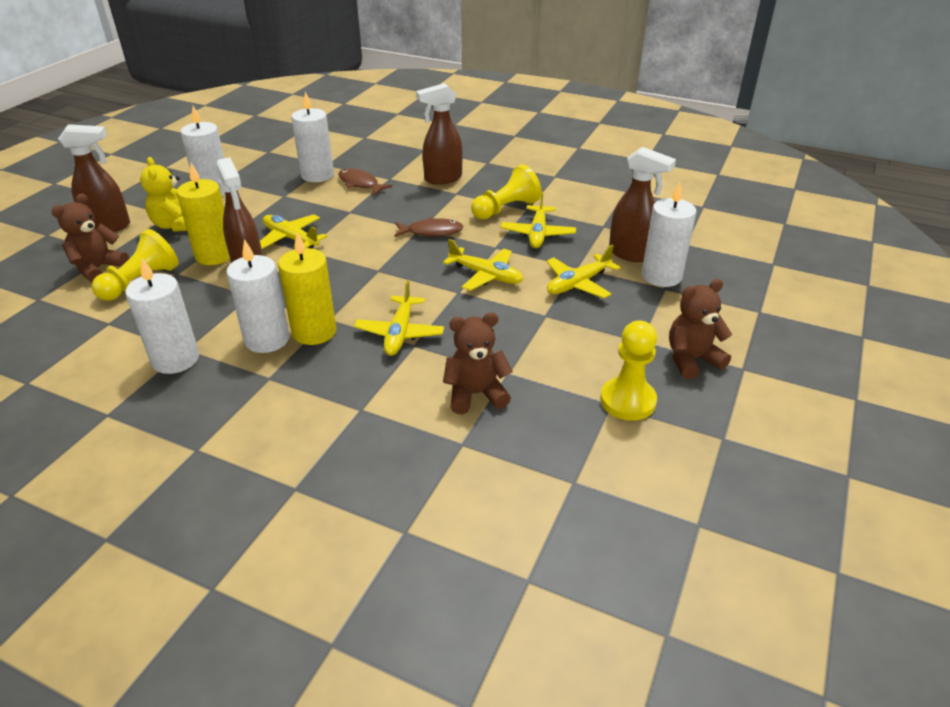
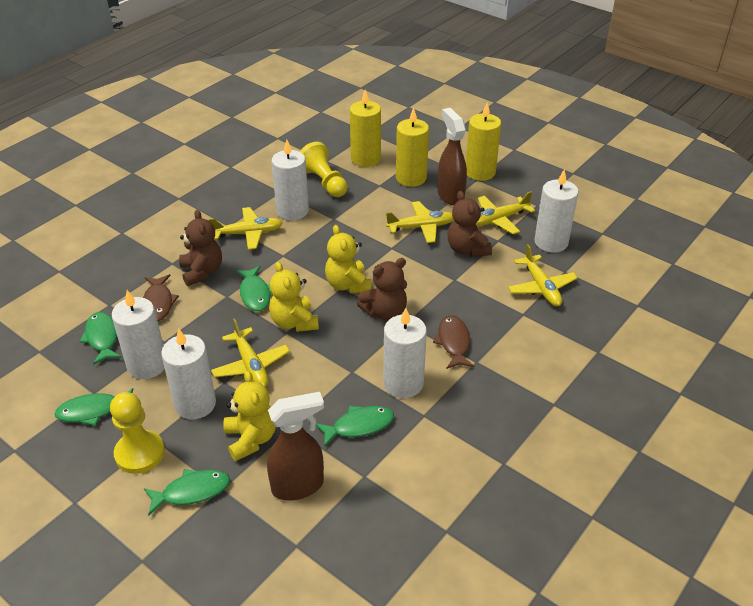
brown spray bottle: [58,124,130,232] [216,157,263,263] [416,83,463,185] [609,147,676,262] = 4 -> [267,392,324,500] [438,108,467,205] = 2
green fish: none = 0 -> [55,388,134,426] [79,312,122,365] [144,469,230,516] [236,266,271,311] [316,406,394,447] = 5
yellow candle: [177,163,230,265] [278,233,337,345] = 2 -> [350,90,381,167] [396,107,429,187] [466,102,501,181] = 3
yellow pawn: [92,229,178,301] [471,164,541,220] [600,320,657,421] = 3 -> [110,392,165,474] [300,142,348,197] = 2
yellow teddy bear: [140,157,187,232] = 1 -> [223,371,276,461] [269,262,319,332] [325,225,371,293] = 3

